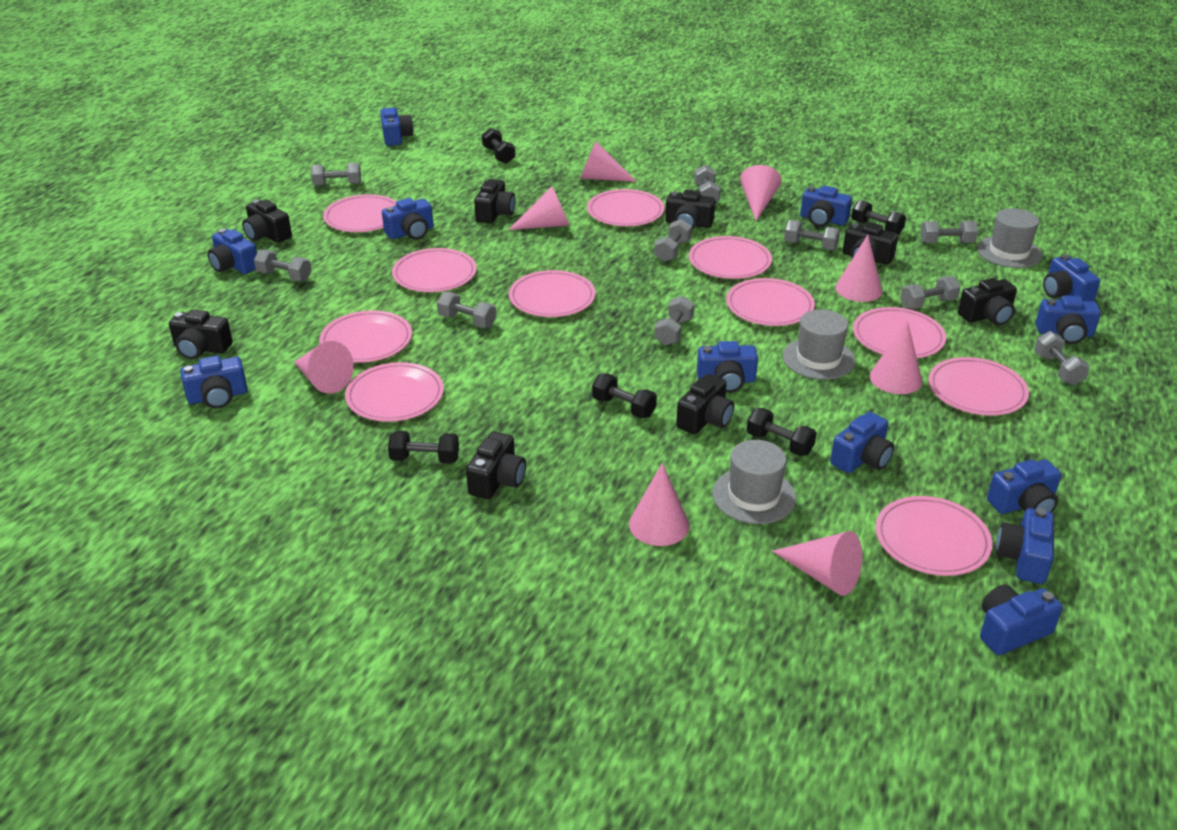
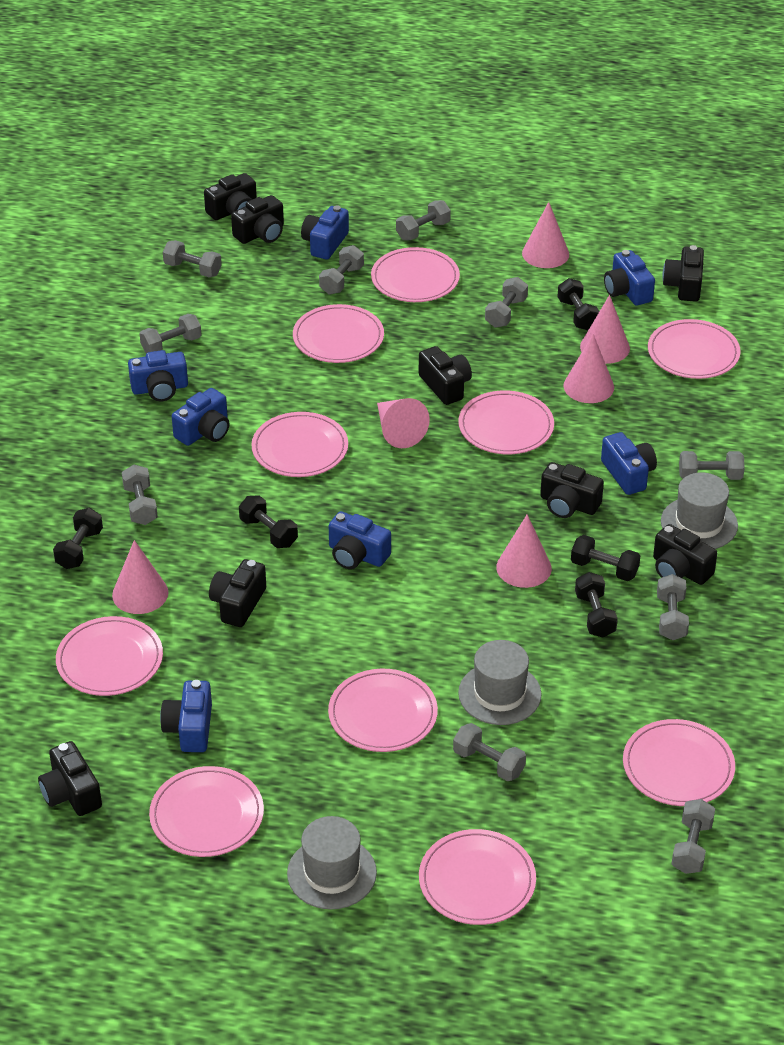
blue camera: [180,356,248,409] [208,229,257,274] [380,108,413,146] [382,198,433,240] [697,341,758,393] [800,186,852,227] [830,412,894,473] [980,584,1063,655] [987,460,1061,514] [996,508,1054,584] [1036,295,1101,344] [1043,254,1100,302] = 12 -> [128,350,188,401] [160,680,212,752] [172,388,229,446] [301,205,349,259] [329,511,391,569] [601,432,657,495] [604,250,655,306] = 7
pink cone: [294,341,354,394] [509,186,570,230] [580,142,637,182] [629,463,689,546] [740,165,782,221] [772,531,862,596] [835,235,883,302] [870,321,922,394] = 8 -> [112,540,169,614] [377,398,430,448] [496,514,552,588] [522,202,569,268] [563,334,614,403] [580,295,630,364] = 6
pink plate: [319,310,412,363] [323,194,397,232] [345,362,444,422] [392,248,477,292] [509,270,596,317] [587,189,664,226] [689,236,772,279] [726,278,815,326] [853,307,946,358] [875,496,992,576] [928,357,1029,416] = 11 -> [56,616,163,696] [149,766,264,857] [251,412,348,477] [293,304,384,363] [328,669,438,752] [371,247,460,302] [419,829,536,925] [458,390,554,454] [623,719,735,806] [648,319,741,379] = 10

